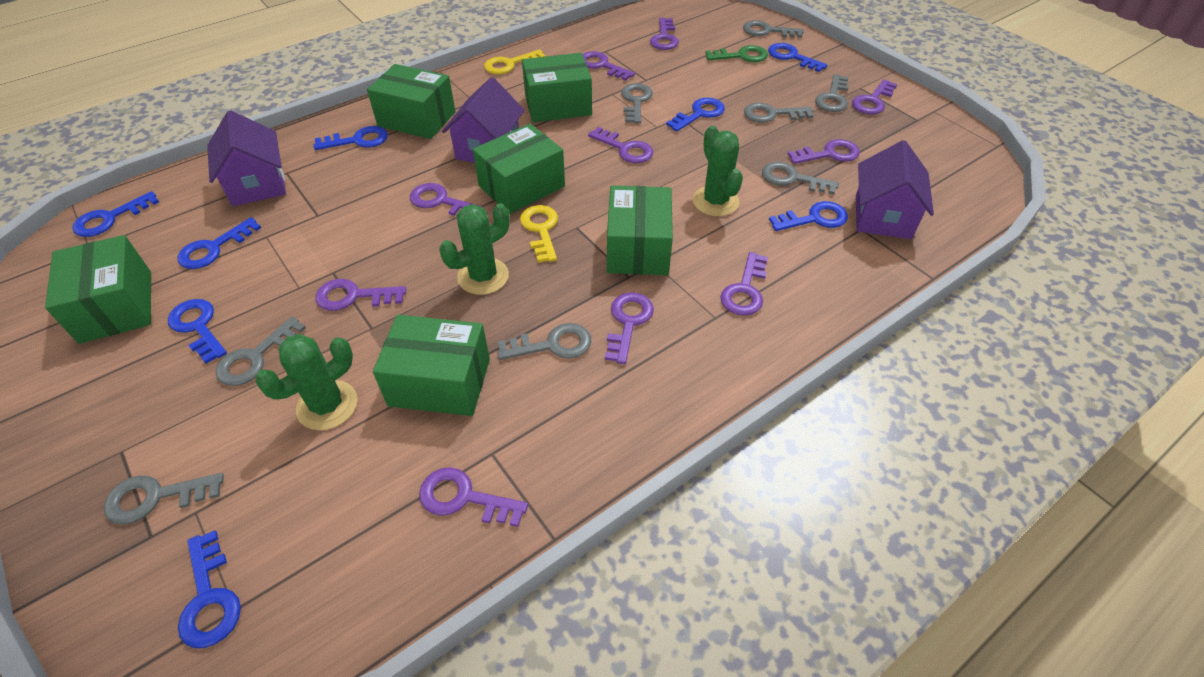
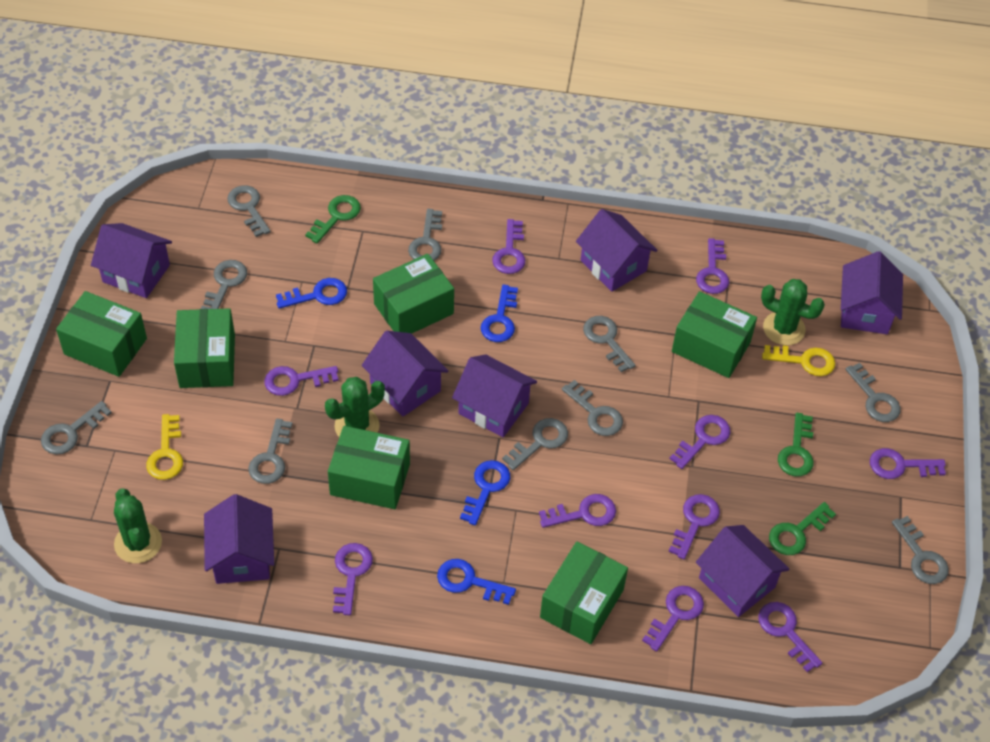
blue key: [72,191,159,237] [168,299,227,364] [177,217,261,269] [178,530,241,648] [314,126,388,150] [666,98,725,132] [768,43,827,72] [769,201,848,231] = 8 -> [276,278,347,309] [437,559,516,605] [460,460,510,525] [481,284,518,342] = 4
green key: [706,45,768,62] = 1 -> [305,195,361,243] [769,502,836,555] [778,413,814,476] = 3
grey key: [104,473,224,524] [216,317,306,386] [497,323,591,360] [621,83,653,124] [743,20,804,38] [744,102,814,123] [762,162,839,195] [815,74,849,112] = 8 -> [41,401,112,455] [201,260,247,309] [227,185,271,237] [248,419,292,484] [408,209,442,261] [502,418,568,470] [562,380,623,436] [583,316,636,372] [845,363,901,422] [892,516,949,584] = 10
purple house: [207,110,286,206] [442,77,525,163] [856,140,934,239] = 3 -> [91,223,172,298] [204,494,274,584] [362,331,448,416] [452,354,537,437] [576,209,657,292] [696,525,789,617] [841,251,903,334] = 7

